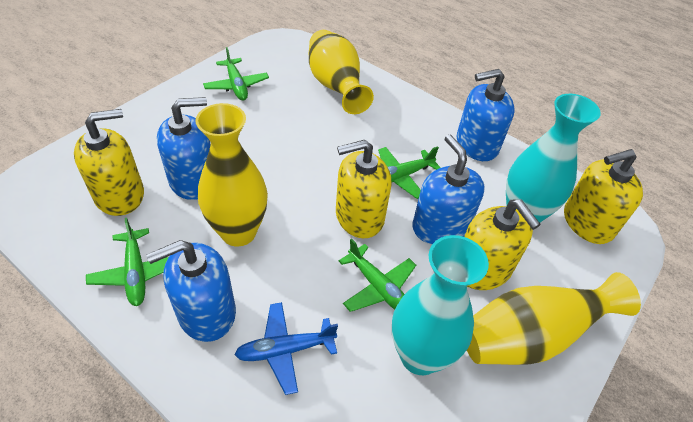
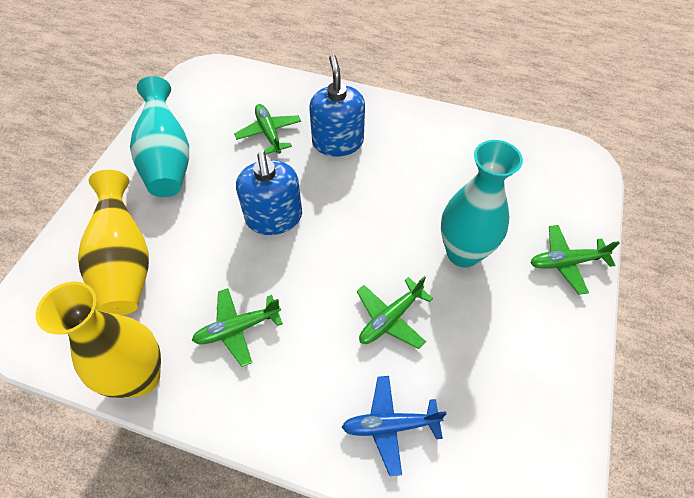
blue soap dispenser: [146,240,236,342] [157,97,211,200] [412,134,485,244] [457,69,515,161] = 4 -> [236,152,302,235] [309,55,365,157] = 2
yellow soap dispenser: [74,109,144,216] [336,140,392,238] [464,199,541,290] [564,149,643,244] = 4 -> none = 0
yellow vase: [195,103,268,247] [309,30,374,114] [467,272,641,365] = 3 -> [35,281,161,398] [78,170,149,315] = 2

